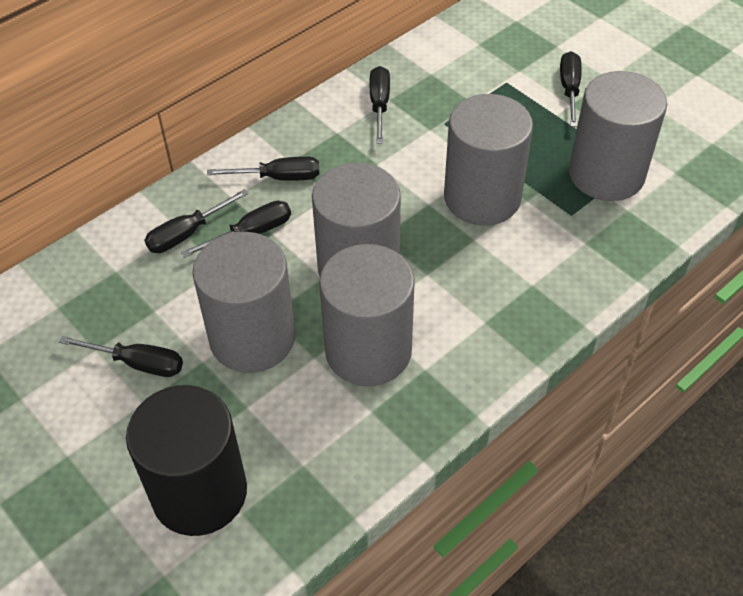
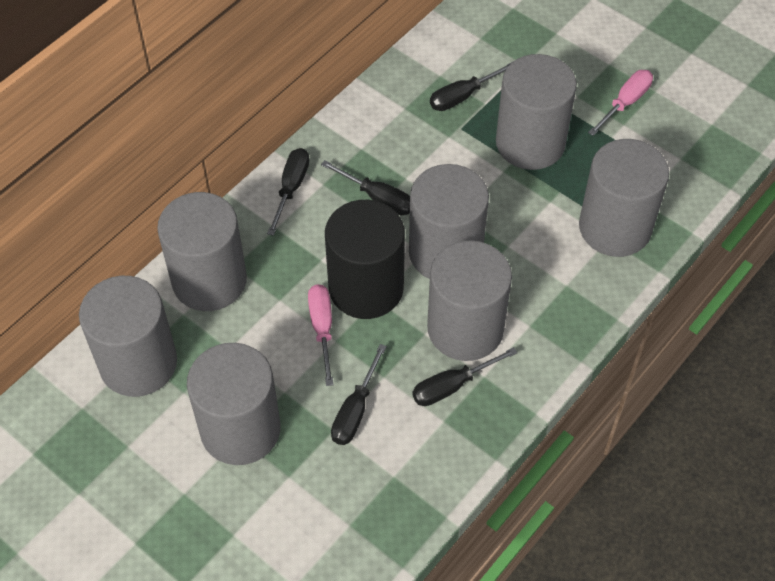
black screwdriver: [59,336,183,377] [145,189,249,253] [181,201,291,258] [207,156,319,181] [370,66,390,144] [560,51,581,127] = 6 -> [267,148,309,236] [321,160,410,215] [331,344,387,445] [412,347,518,406] [430,61,514,111] = 5
grey cylinder: [192,232,295,373] [312,163,401,276] [319,244,415,386] [444,94,533,225] [569,71,667,201] = 5 -> [79,276,177,397] [157,192,247,311] [187,343,280,465] [409,164,489,279] [427,240,512,361] [496,54,577,170] [579,139,669,257] = 7
pink screwdriver: none = 0 -> [308,284,333,386] [588,70,653,136] = 2

